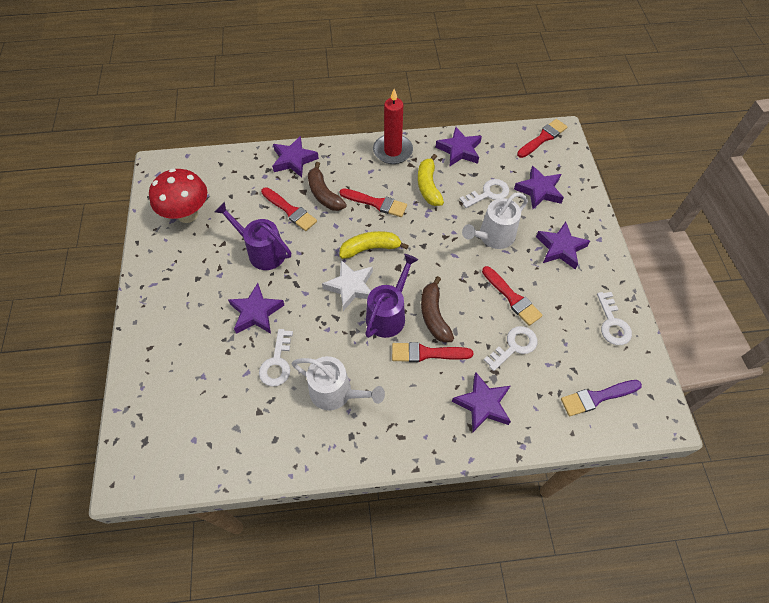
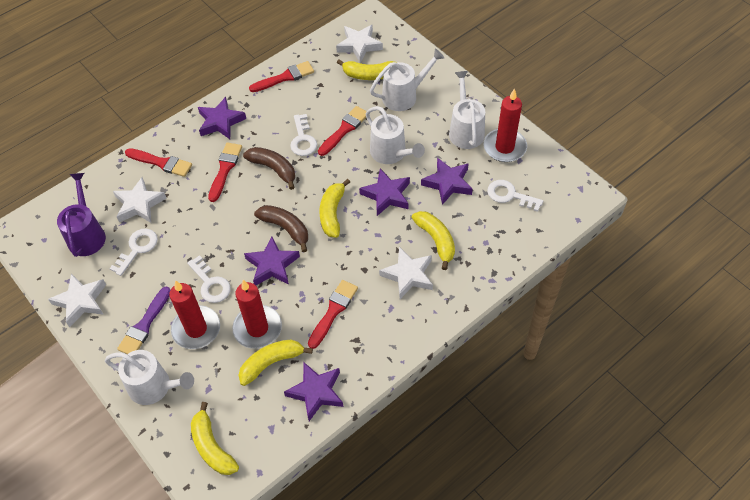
purple star: [228,283,284,334] [272,136,319,177] [435,127,482,166] [452,372,511,432] [514,166,564,209] [536,222,590,269] = 6 -> [198,97,246,139] [244,237,300,285] [284,362,343,421] [359,169,410,216] [421,158,473,205] = 5
purple watering can: [215,202,291,270] [365,254,418,338] = 2 -> [57,173,106,257] = 1
red candle: [373,89,413,164] = 1 -> [169,280,220,349] [232,280,282,349] [484,88,527,162] = 3
red mushroom: [149,168,207,223] = 1 -> none = 0
white star: [322,260,373,311] = 1 -> [48,273,106,327] [113,177,166,223] [336,25,383,63] [379,247,433,299] = 4
white watering can: [292,356,385,410] [462,193,528,249] = 2 -> [105,350,194,405] [366,106,425,164] [370,49,444,111] [449,71,485,149] = 4
yellow banana: [339,231,409,259] [418,154,444,206] = 2 -> [191,402,239,475] [238,340,313,386] [319,179,350,238] [337,59,397,80] [412,211,455,270] = 5

